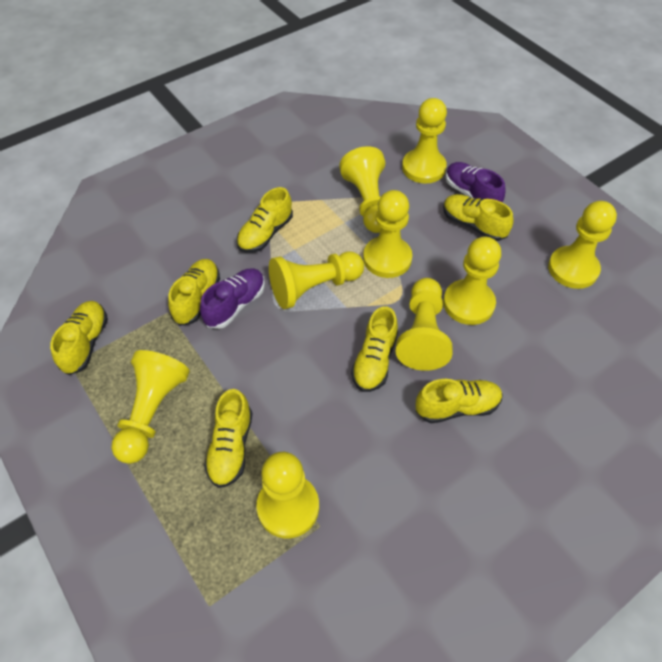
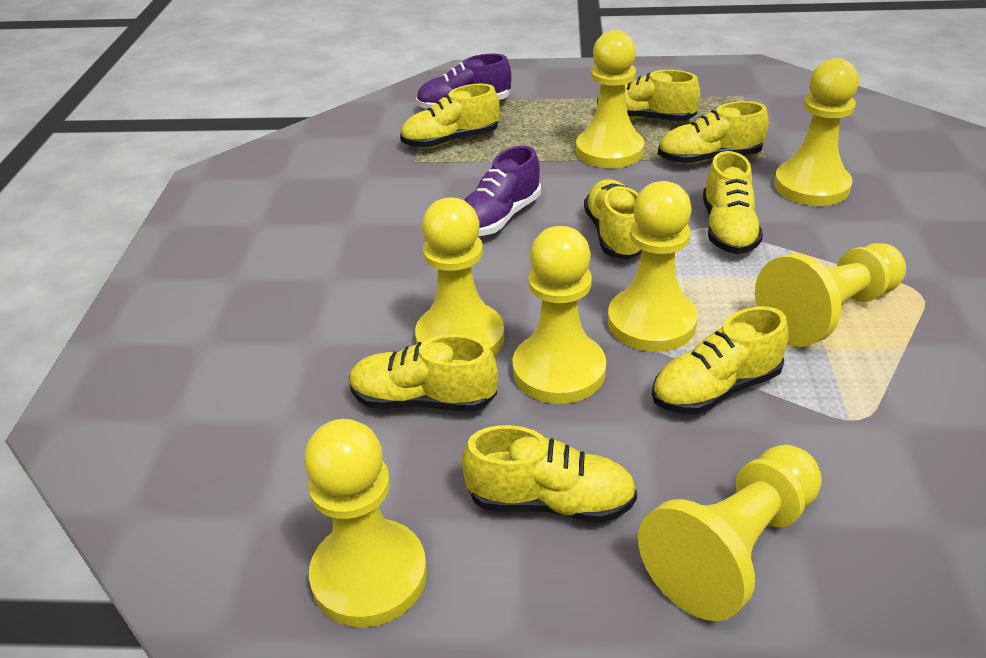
yellow pawn: [111,350,189,464] [256,452,319,538] [269,251,364,309] [339,146,385,233] [363,190,412,278] [395,278,453,371] [402,98,447,184] [443,237,501,325] [548,201,617,289] = 9 -> [304,419,427,628] [415,197,504,356] [513,226,606,404] [576,30,644,168] [608,181,698,352] [638,445,822,621] [755,243,906,347] [774,58,859,206] = 8
yellow shoe: [50,301,108,375] [168,259,220,326] [204,389,253,488] [237,187,293,253] [351,306,398,392] [415,379,503,423] [443,194,513,241] = 7 -> [349,334,498,412] [400,84,500,148] [462,425,637,523] [584,180,642,259] [597,70,700,121] [652,306,789,414] [658,101,769,164] [703,151,763,254] = 8

